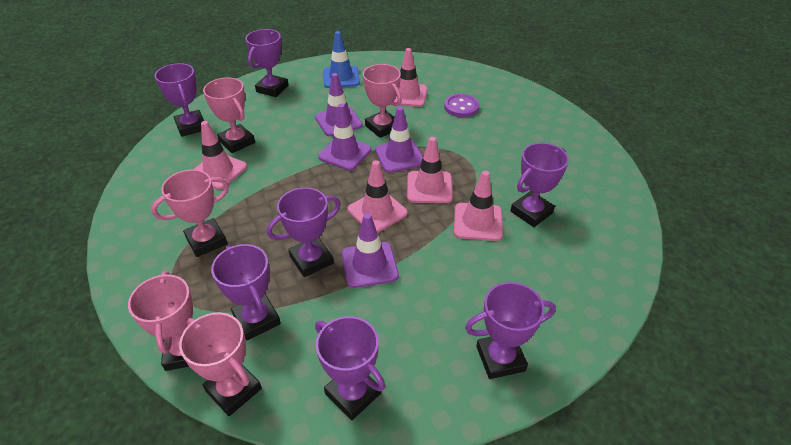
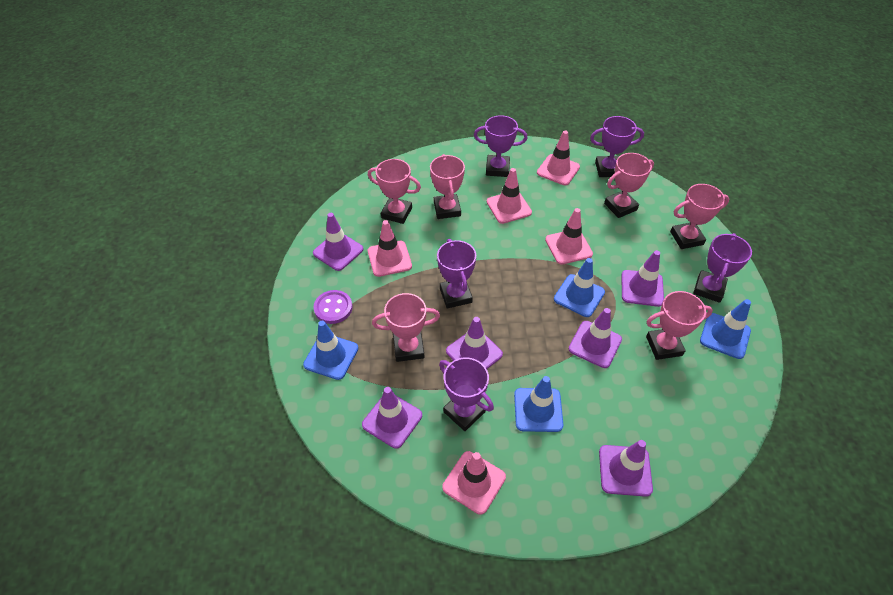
blue traffic cone: [323,31,360,88] = 1 -> [303,321,359,380] [514,376,563,432] [554,258,605,317] [700,299,751,359] = 4
pink trophy: [128,271,193,371] [151,169,229,257] [179,312,262,416] [203,77,255,153] [363,64,402,138] = 5 -> [368,159,421,224] [372,293,440,362] [430,154,465,219] [604,153,654,218] [646,291,713,360] [670,184,730,249] = 6
purple traffic cone: [315,73,363,136] [318,104,372,171] [342,213,399,288] [375,107,423,173] = 4 -> [313,213,363,271] [362,387,422,449] [446,317,503,369] [569,308,622,368] [599,440,653,497] [621,250,664,307] = 6
purple trophy: [154,63,204,137] [211,244,281,340] [246,29,289,97] [267,187,341,277] [315,316,385,420] [465,282,556,379] [510,143,569,227] = 7 -> [437,239,476,308] [439,358,494,431] [474,115,527,177] [590,116,644,177] [693,233,752,303] = 5

